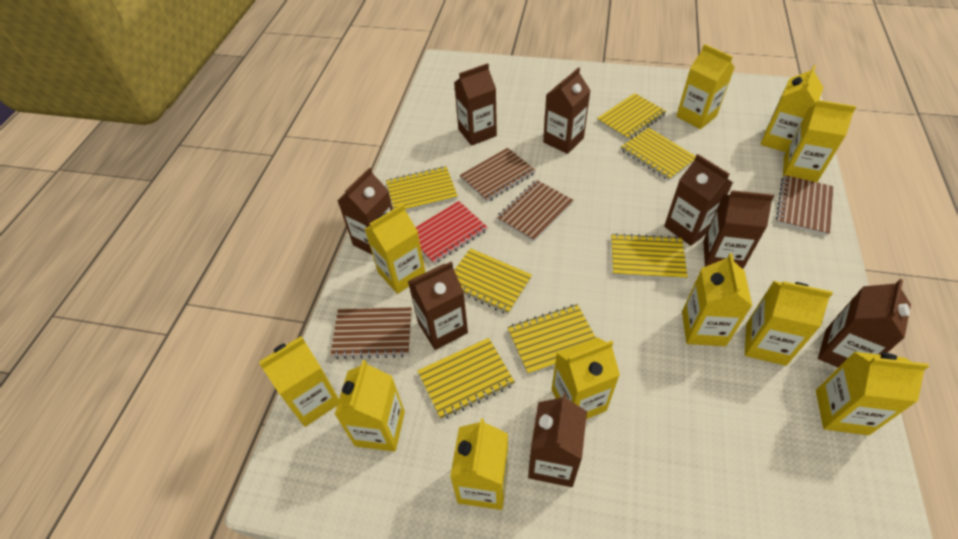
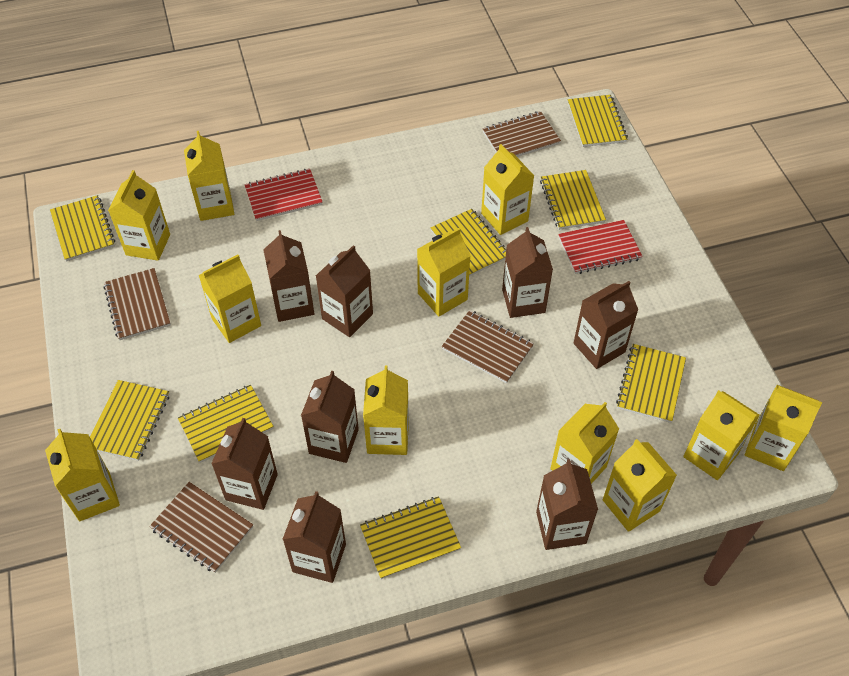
red notebook: [415,201,488,264] = 1 -> [245,169,322,221] [558,220,643,274] = 2
yellow notebook: [386,166,458,211] [418,338,515,420] [454,248,532,314] [507,304,596,375] [597,93,667,140] [611,233,688,280] [621,128,696,181] = 7 -> [50,195,115,261] [90,380,170,461] [178,385,274,463] [360,496,461,579] [431,209,506,277] [540,170,606,230] [568,95,628,147] [616,344,686,423] = 8

